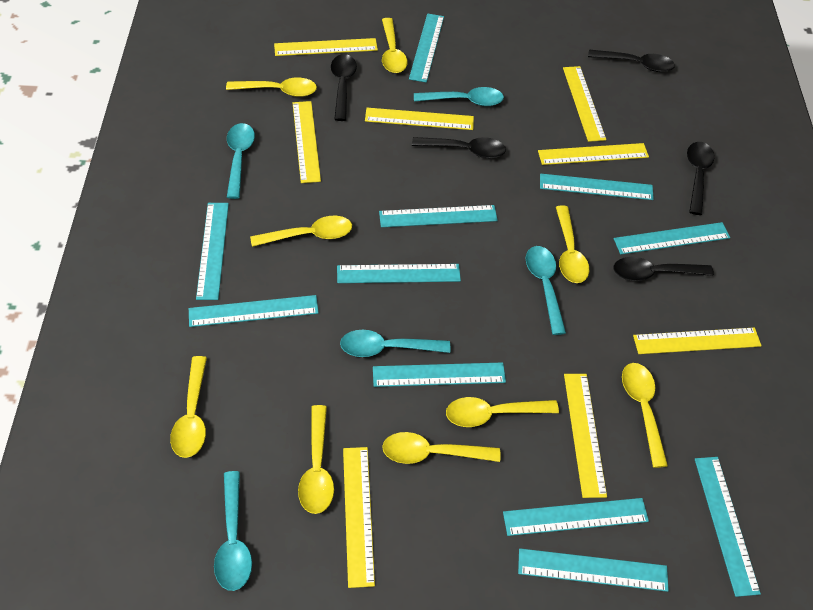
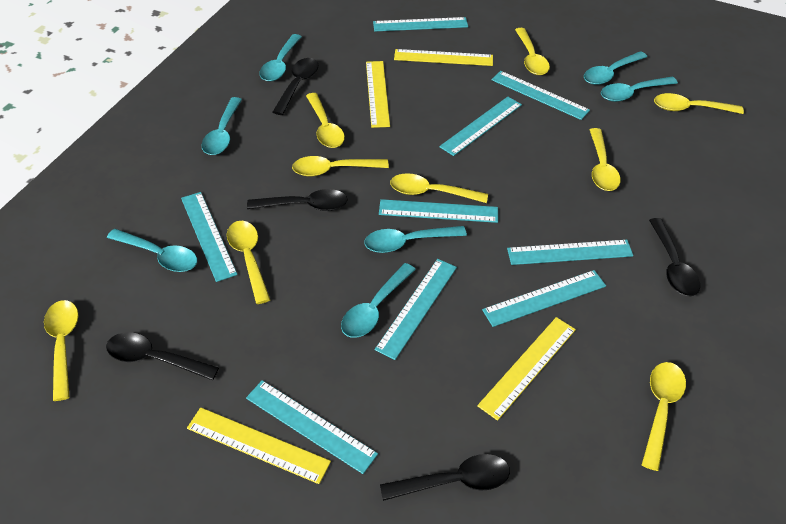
turquoise ruler: [189,295,319,327] [196,203,229,300] [337,264,461,283] [373,362,506,387] [379,205,498,227] [409,13,444,82] [503,498,649,536] [518,549,669,592] [540,174,654,200] [614,222,730,255] [695,457,761,597] = 11 -> [181,192,238,282] [246,380,378,474] [373,17,468,31] [375,259,457,360] [379,199,498,223] [439,97,522,156] [482,270,606,327] [491,71,590,120] [507,240,633,265] = 9
turquoise spoon: [214,471,252,591] [227,123,255,199] [340,330,450,357] [414,87,504,106] [526,246,566,335] = 5 -> [107,229,197,272] [201,97,242,155] [259,34,302,82] [341,263,416,338] [364,226,467,253] [584,51,647,85] [601,77,678,102] = 7
yellow ruler: [274,38,378,56] [293,101,321,183] [343,447,375,588] [365,108,474,130] [538,143,649,165] [563,66,606,142] [564,374,607,498] [633,328,762,354] = 8 -> [187,407,331,484] [366,61,390,128] [394,49,493,66] [477,317,576,421] = 4

